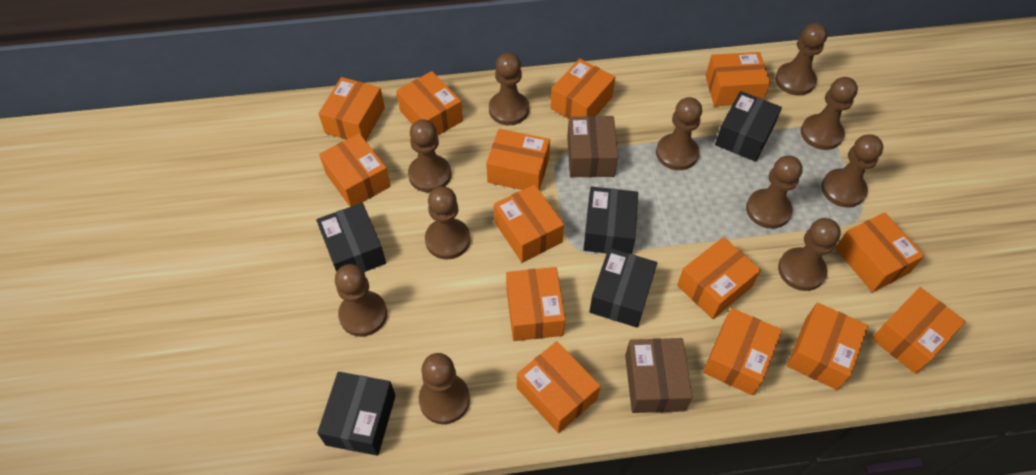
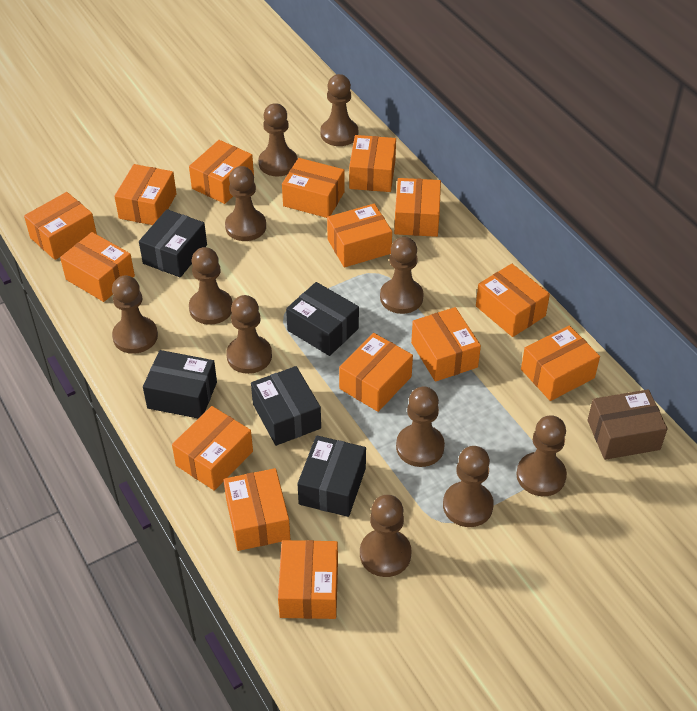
brown box: [567,116,618,177] [625,338,692,413] = 2 -> [587,389,668,460] = 1
orange box: [318,77,385,141] [319,133,391,207] [396,71,463,136] [486,129,550,190] [494,184,564,263] [506,267,565,341] [517,341,600,433] [550,59,615,119] [677,237,761,319] [703,308,782,395] [706,52,770,106] [787,303,868,390] [835,212,925,292] [872,287,966,374] = 14 -> [24,192,97,260] [60,232,135,302] [114,164,177,225] [172,406,253,491] [189,140,254,204] [224,468,290,551] [278,540,338,619] [282,158,345,218] [327,203,392,267] [339,333,413,412] [349,135,396,192] [394,178,441,237] [411,307,481,382] [476,264,550,337] [521,325,600,401] = 15

